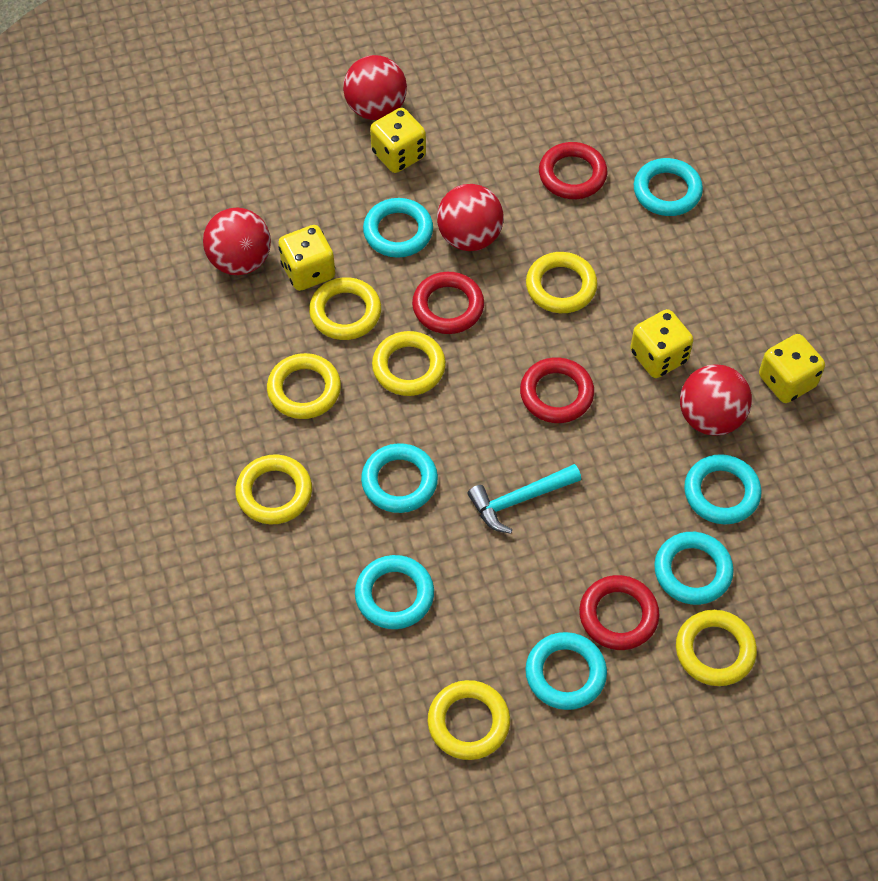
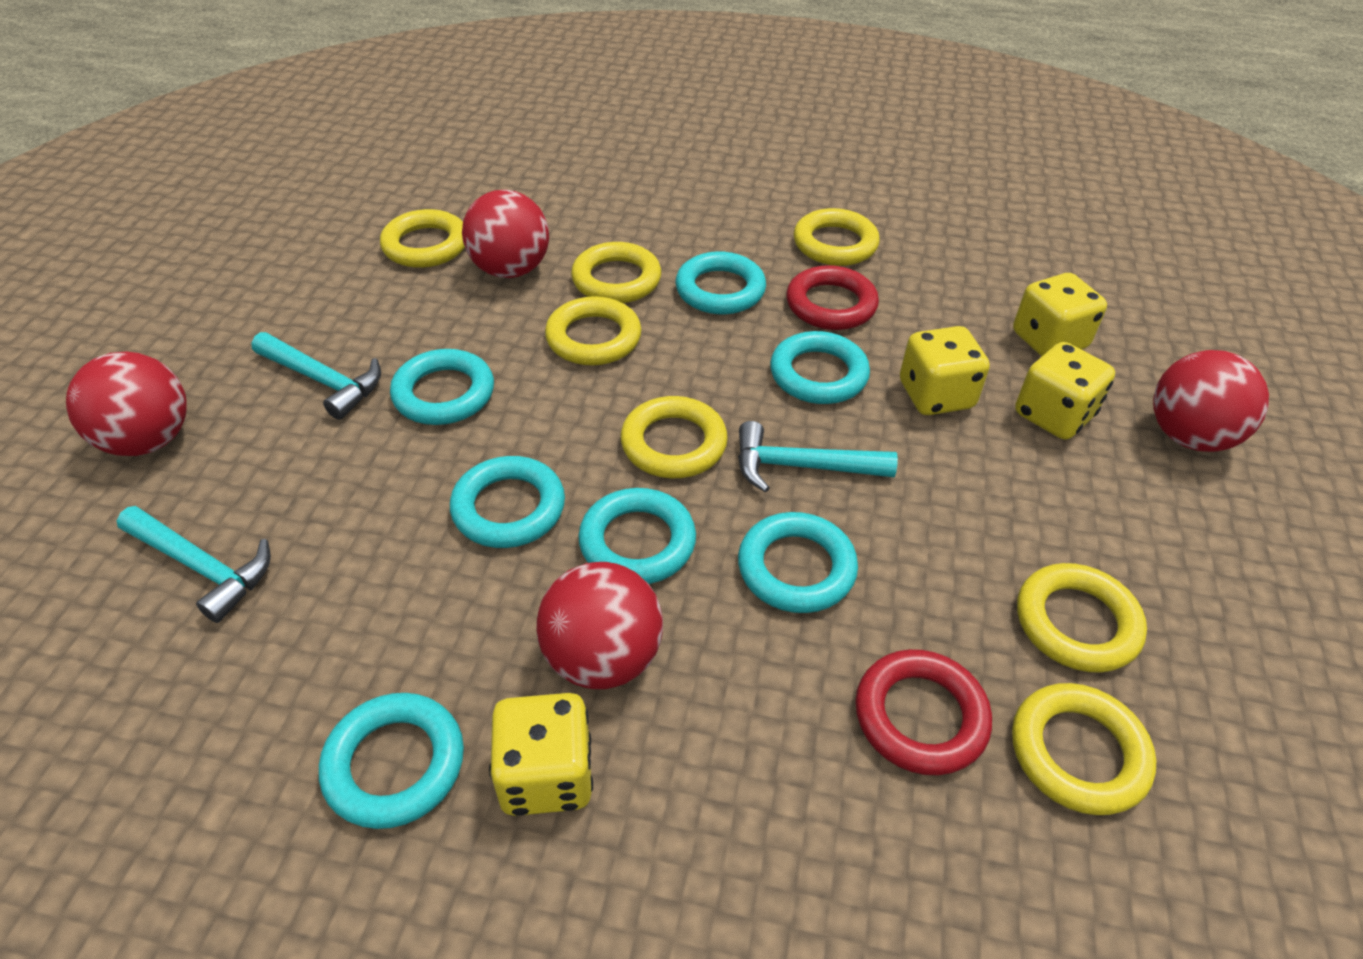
red ring: [412,272,484,334] [520,357,594,423] [539,142,608,199] [579,575,659,650] = 4 -> [786,265,879,330] [855,649,992,775] = 2
turquoise hammer: [468,464,581,534] = 1 -> [117,506,271,623] [251,332,381,420] [738,421,898,492] = 3

